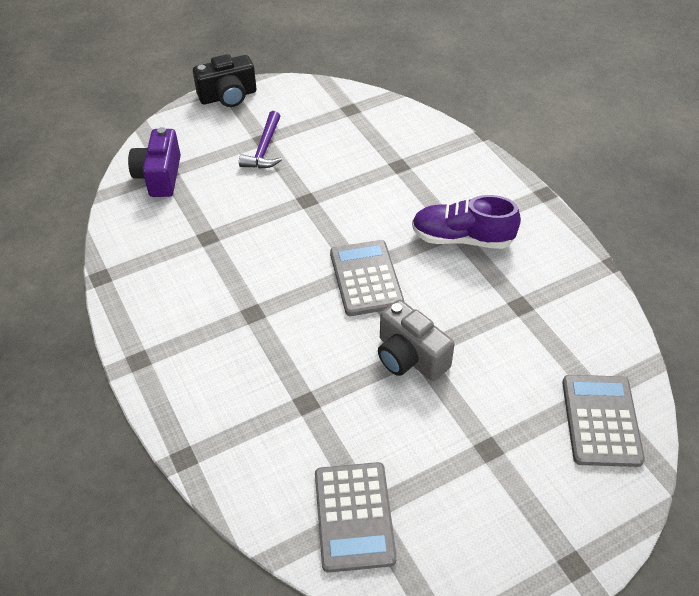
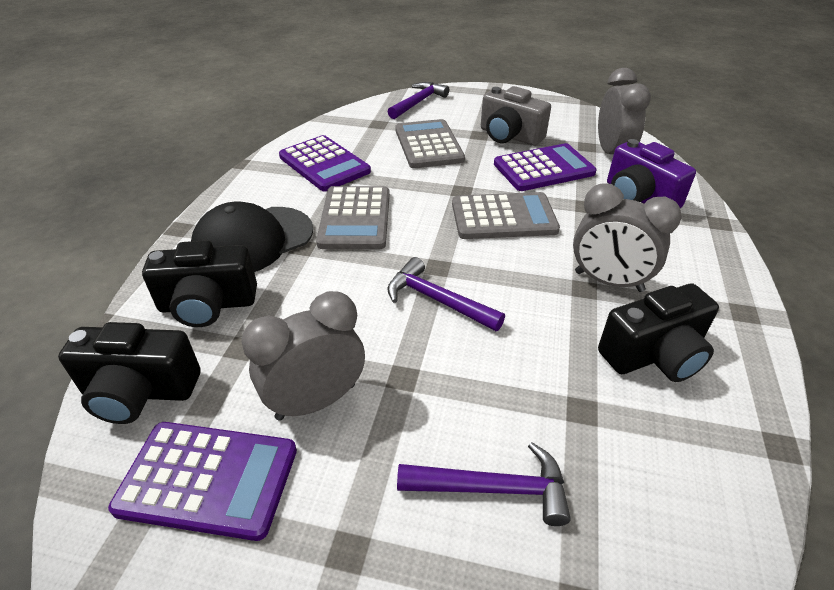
black camera: [193,54,256,107] = 1 -> [58,322,201,424] [142,240,257,327] [598,283,719,382] = 3
black cap: none = 0 -> [191,202,313,272] = 1
grey clock: none = 0 -> [241,291,365,421] [573,183,681,292] [598,68,651,154] = 3
purple calculator: none = 0 -> [108,422,297,541] [279,135,371,191] [494,143,597,191] = 3
purple hammer: [239,111,282,169] = 1 -> [388,82,449,119] [388,257,505,331] [397,442,571,526] = 3
purple shoe: [412,195,521,249] = 1 -> none = 0

